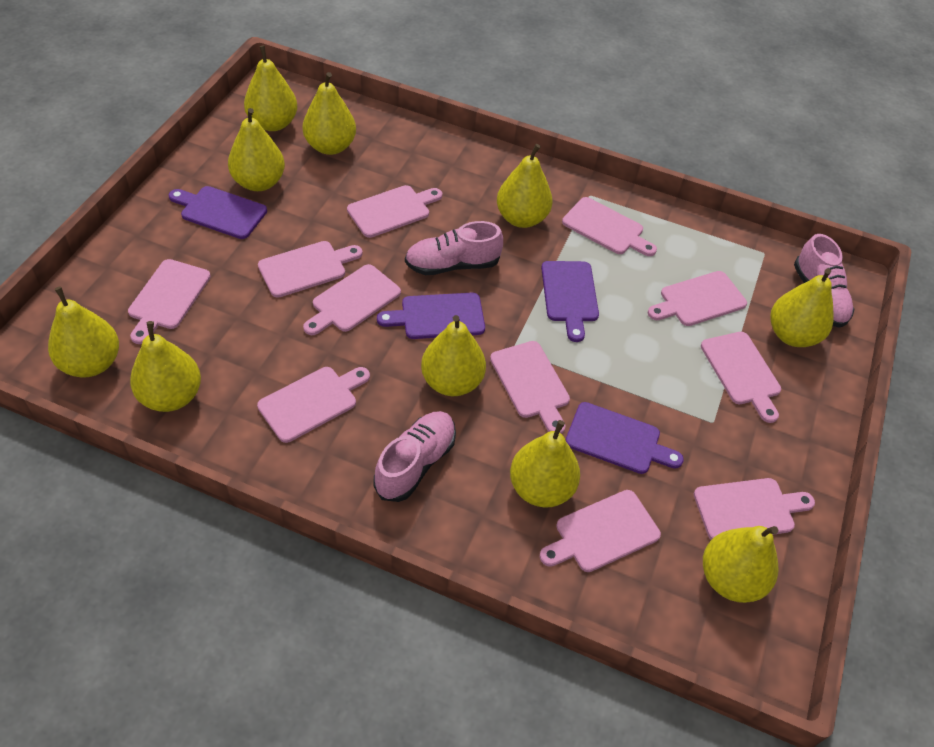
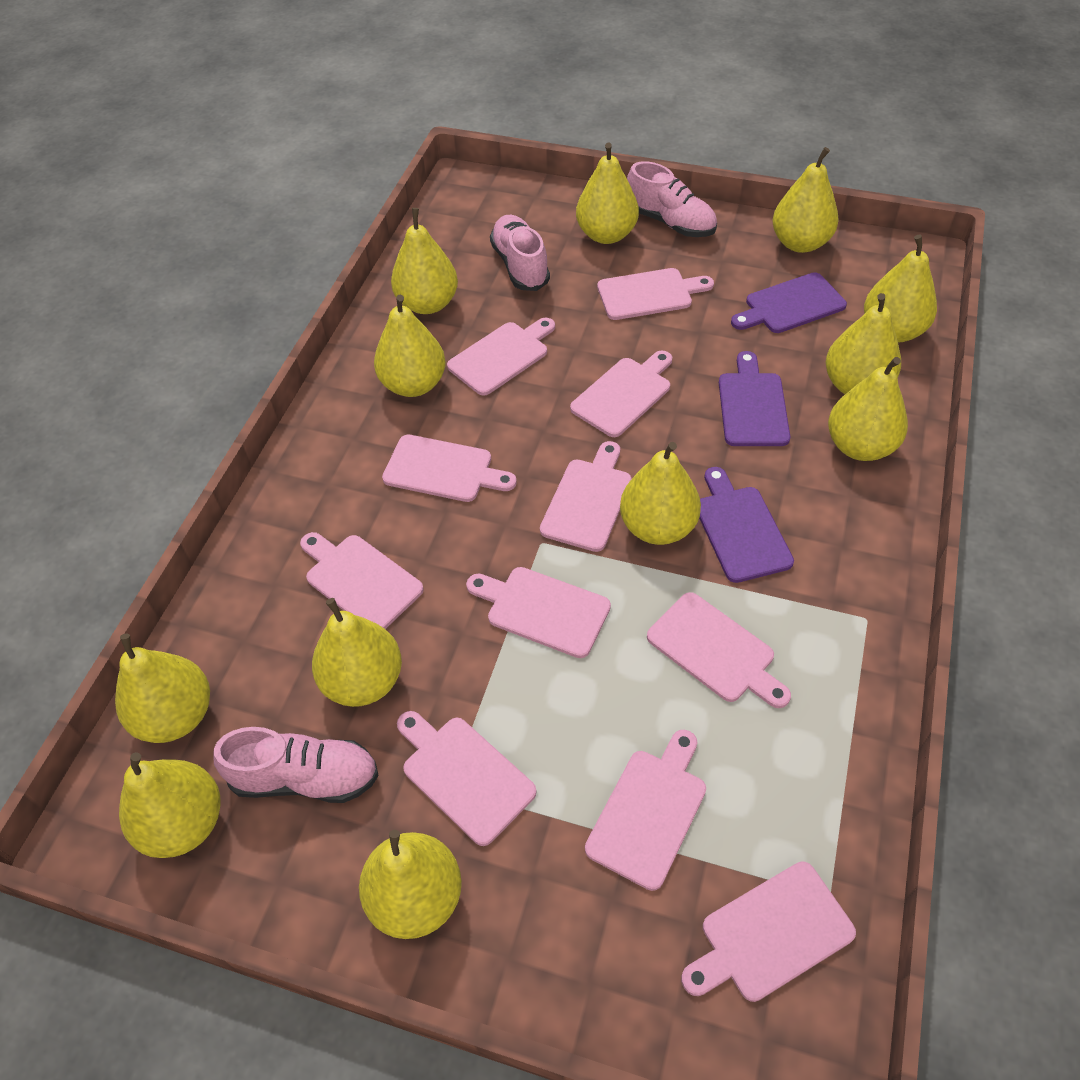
purple cutting board: [169,186,267,239] [377,293,485,339] [541,261,599,342] [566,402,684,474] = 4 -> [699,467,794,583] [719,351,790,446] [731,272,847,333] = 3
yellow pear: [48,287,119,378] [130,321,201,412] [228,108,285,191] [244,45,297,131] [302,72,356,155] [421,315,486,396] [497,144,552,228] [510,420,580,508] [703,526,778,603] [771,268,834,347] = 10 -> [115,634,210,743] [119,752,220,858] [312,598,402,707] [359,830,462,939] [374,295,446,397] [391,208,458,314] [576,143,639,244] [620,442,701,545] [773,147,839,253] [825,293,901,394] [828,357,908,461] [864,234,937,343] = 12

